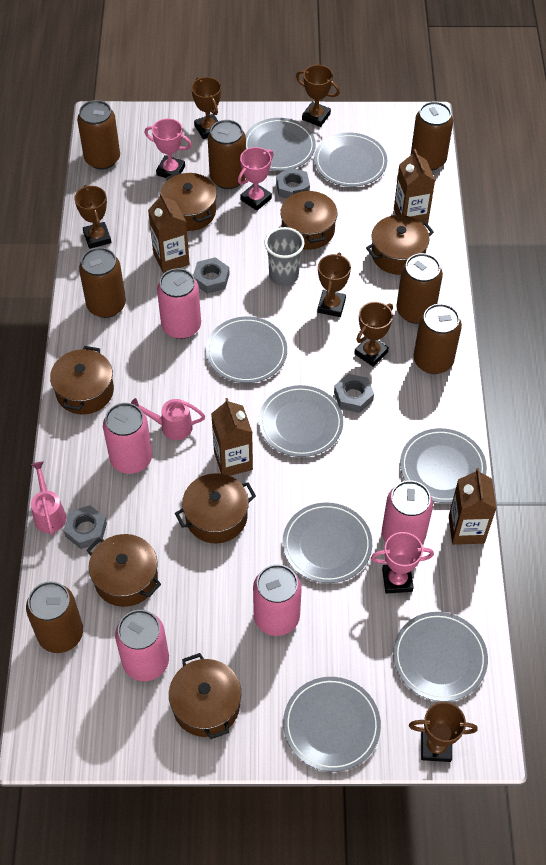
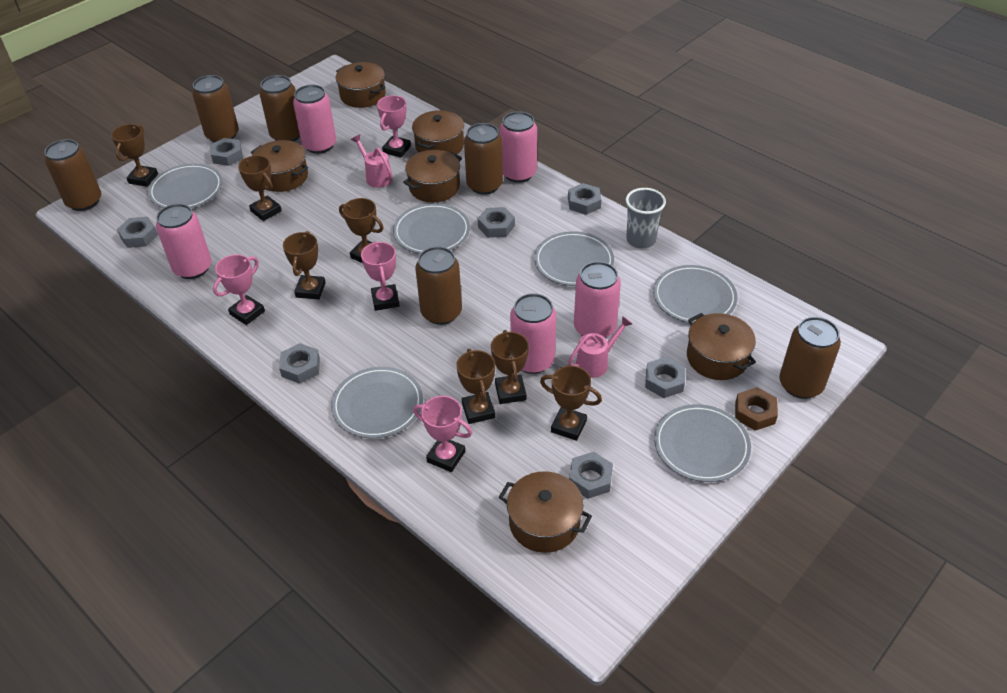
brown can: [26,581,83,653] [77,100,120,170] [79,247,126,318] [208,120,246,189] [396,253,443,324] [411,101,453,171] [413,304,462,374] = 7 -> [45,139,101,211] [192,75,239,143] [259,75,300,142] [415,247,462,325] [464,123,503,195] [779,317,841,399] = 6
brown carton: [148,193,190,273] [211,398,253,476] [394,149,435,224] [449,468,497,545] = 4 -> none = 0
brown nut: none = 0 -> [735,387,778,431] = 1
brown pot: [50,346,114,415] [87,534,161,607] [160,172,217,231] [169,653,241,739] [175,473,256,544] [280,189,337,250] [366,215,434,275] = 7 -> [251,140,308,192] [336,62,386,108] [403,150,462,202] [412,110,464,154] [499,471,592,553] [687,313,756,380] = 6
brown trophy: [74,185,111,249] [191,77,221,139] [296,65,340,127] [317,252,351,317] [354,302,393,367] [409,702,478,762] = 6 -> [111,124,158,187] [238,155,282,221] [283,231,326,299] [339,198,384,263] [456,349,495,424] [491,330,529,404] [540,365,602,441] = 7
grey nut: [64,505,107,549] [193,257,230,294] [276,167,310,199] [334,374,374,413] = 4 -> [117,217,158,248] [210,138,243,166] [279,343,320,384] [478,207,515,238] [568,183,602,215] [569,452,613,499] [645,357,685,398] = 7
grey plate: [206,317,287,383] [245,118,316,171] [259,385,343,457] [283,503,372,583] [283,677,381,772] [314,133,387,187] [393,612,488,702] [400,428,487,503] = 8 -> [148,164,223,208] [331,367,423,439] [393,203,470,254] [534,231,614,286] [653,265,738,323] [654,404,751,482] = 6
pink trophy: [145,119,192,178] [238,147,274,211] [371,532,434,594] = 3 -> [213,254,265,325] [361,241,399,311] [377,95,411,157] [413,396,472,472] = 4

